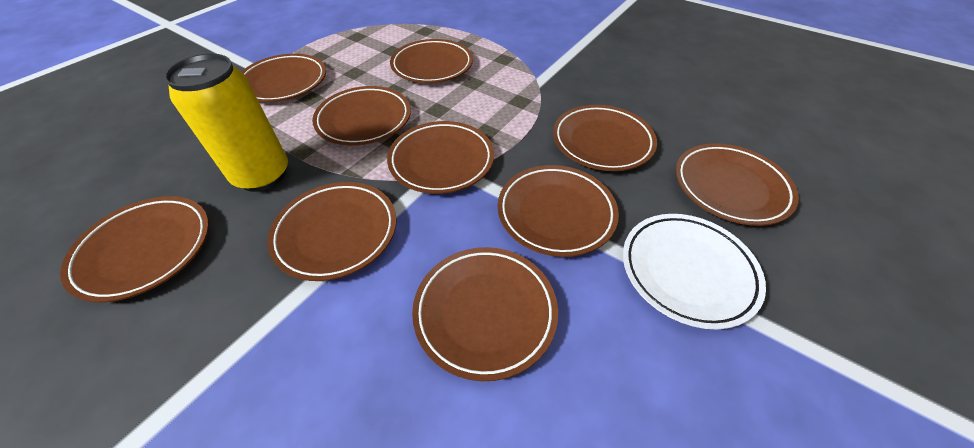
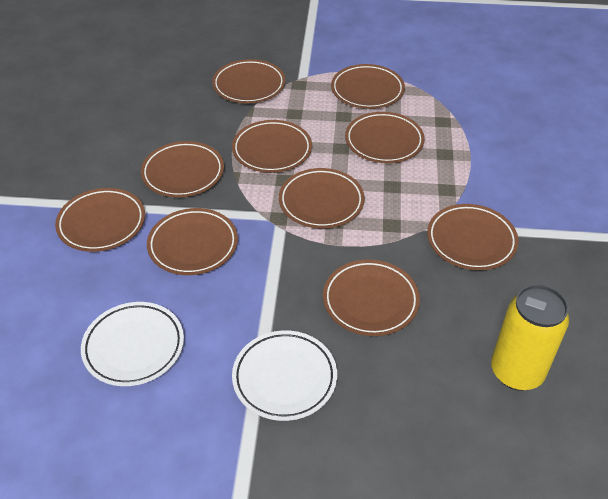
white plate: [623,214,766,329] = 1 -> [81,302,184,386] [232,330,337,421] = 2

